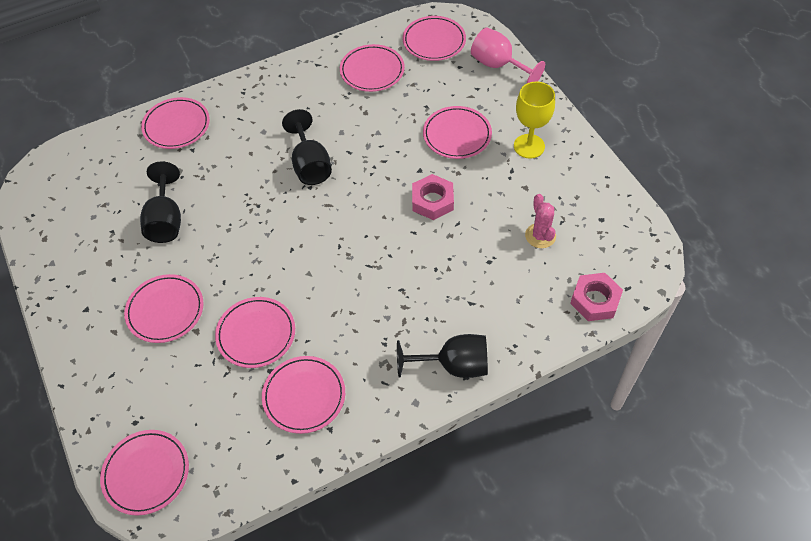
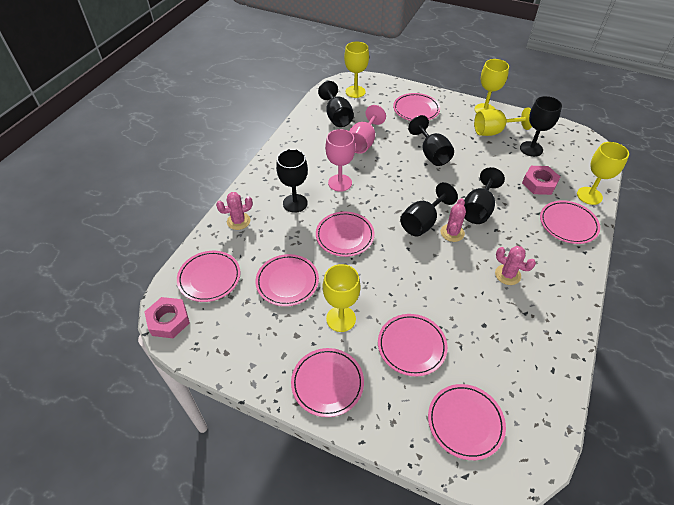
black goblet: [140,161,181,243] [282,109,332,185] [397,334,488,378] = 3 -> [276,149,308,213] [318,81,354,127] [400,182,458,237] [408,115,454,166] [464,167,505,224] [520,96,562,157] = 6
pink cactus: [525,194,556,248] = 1 -> [216,192,253,230] [440,198,466,242] [495,246,536,285] = 3
pink goblet: [471,28,545,83] = 1 -> [325,129,355,192] [349,105,386,154] = 2
yellow goblet: [514,81,555,159] = 1 -> [323,264,361,332] [344,42,369,98] [474,59,509,113] [474,107,532,136] [577,142,629,205] = 5

